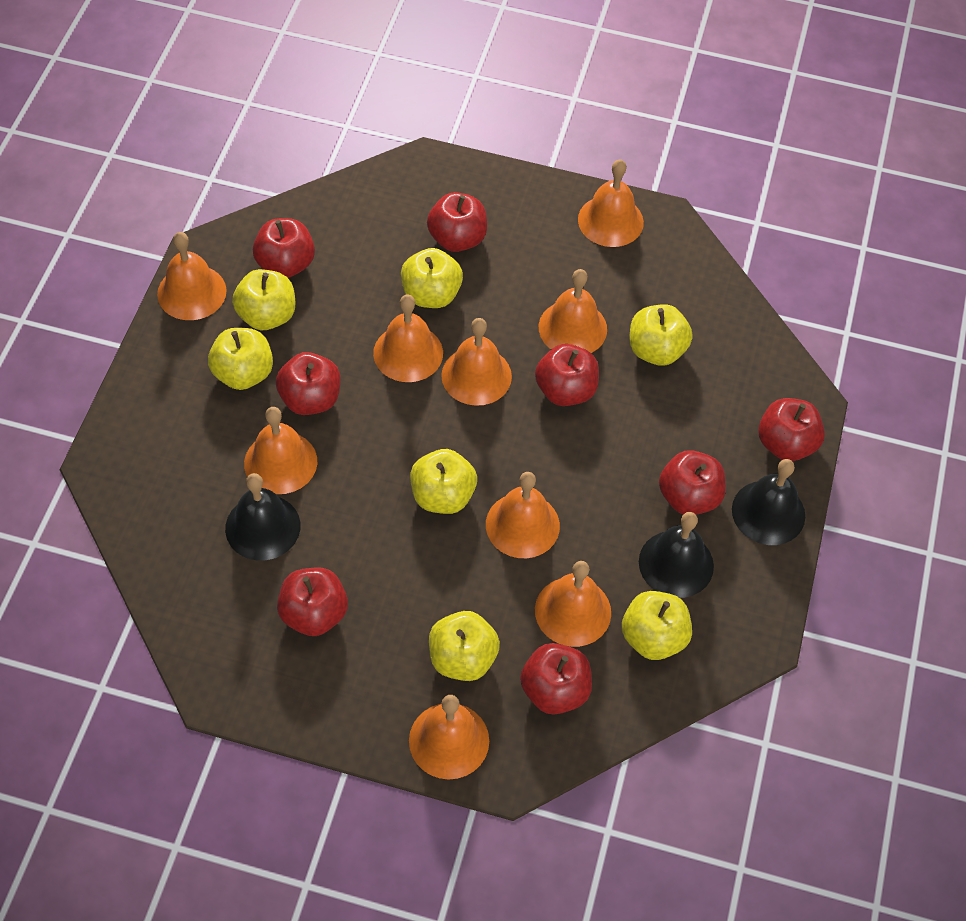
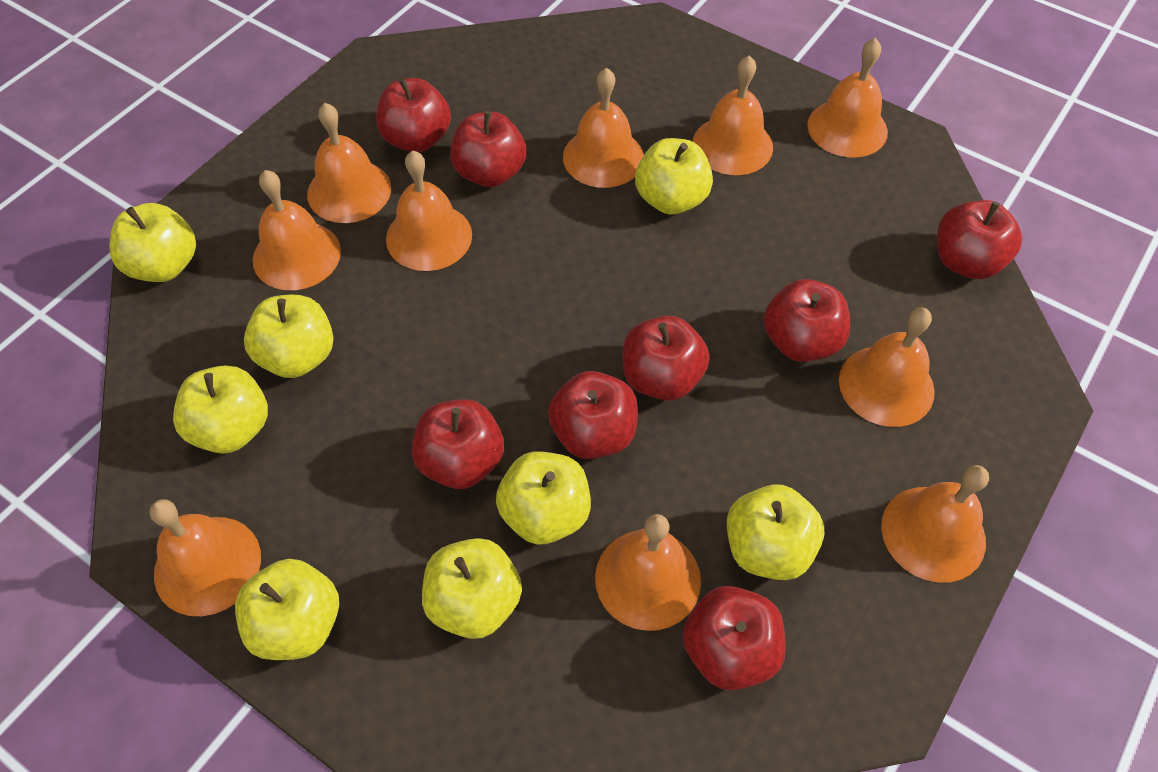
black bell: [225,473,300,561] [639,512,714,598] [732,459,805,545] = 3 -> none = 0
orange bell: [157,232,227,320] [244,407,317,494] [373,294,443,382] [409,695,489,780] [441,318,512,406] [486,472,560,558] [535,561,611,647] [539,269,607,353] [578,159,644,247] = 9 -> [150,499,261,616] [253,170,341,290] [307,103,391,223] [386,151,472,271] [563,68,644,188] [595,514,701,631] [692,56,773,175] [807,38,888,158] [839,307,935,427] [881,465,989,583] = 10
yellow apple: [208,328,273,390] [232,269,295,330] [401,248,463,308] [410,449,477,514] [429,611,500,681] [622,591,692,660] [629,304,693,366] = 7 -> [110,203,196,282] [173,365,268,454] [235,559,339,660] [244,295,334,378] [422,538,522,639] [496,451,591,545] [635,138,713,215] [727,484,824,580] = 8

